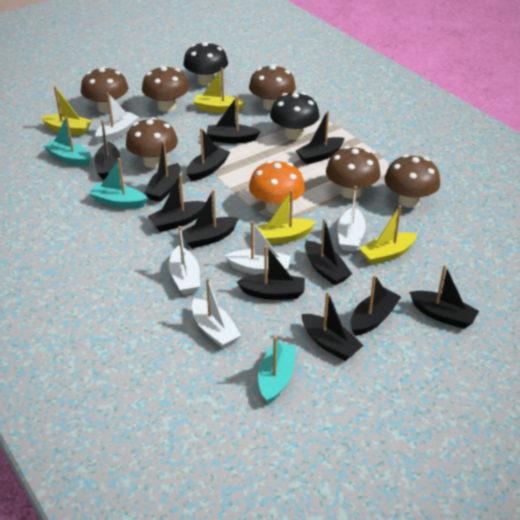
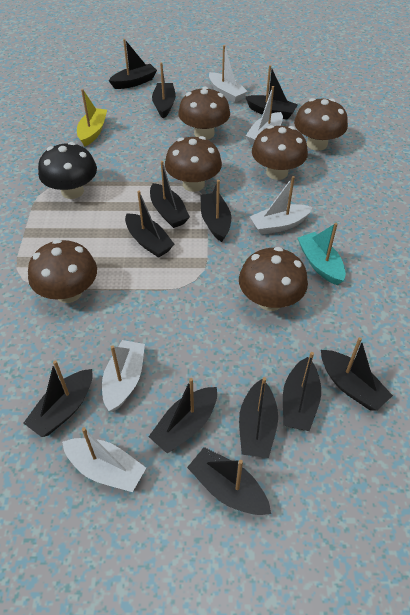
black mushroom: [183,41,228,86] [270,92,320,140] = 2 -> [38,142,97,199] = 1
orange mushroom: [249,160,305,214] = 1 -> none = 0
turquoise boat: [43,116,91,166] [89,158,148,209] [258,336,296,404] = 3 -> [297,223,346,285] = 1
yellow boat: [41,86,92,135] [193,67,245,113] [257,190,316,245] [359,205,417,265] = 4 -> [77,89,107,146] = 1

